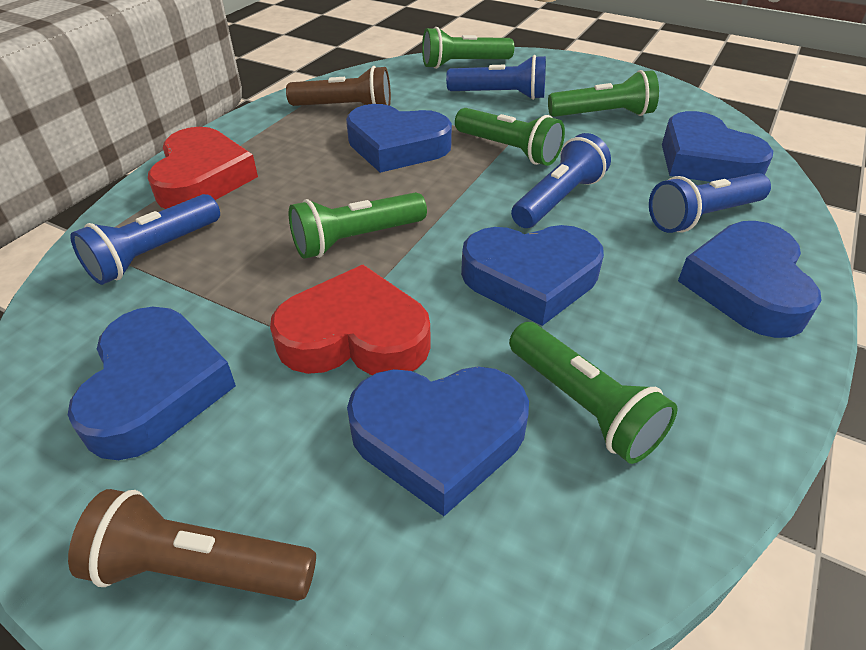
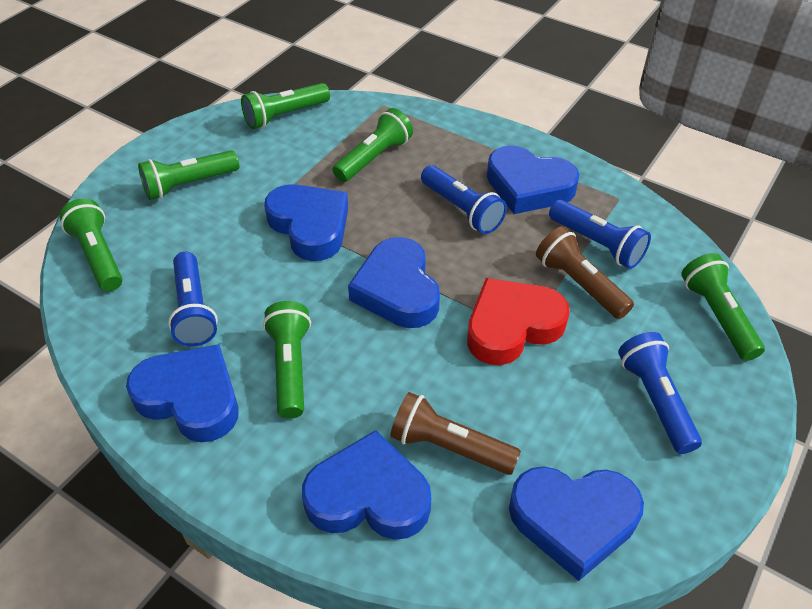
green flashlight: [289,192,427,259] [422,27,514,69] [455,108,565,166] [509,322,677,464] [548,70,659,117] = 5 -> [59,198,122,291] [138,150,239,200] [241,83,330,129] [263,301,311,419] [332,108,413,182] [681,253,765,361] = 6
red heart: [148,127,258,209] [270,265,430,375] = 2 -> [467,278,570,365] = 1

